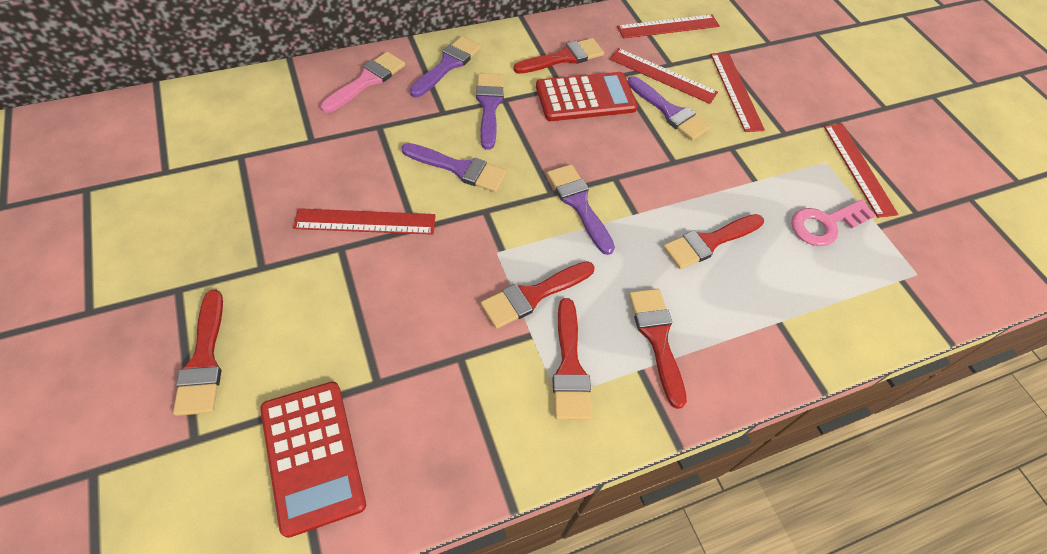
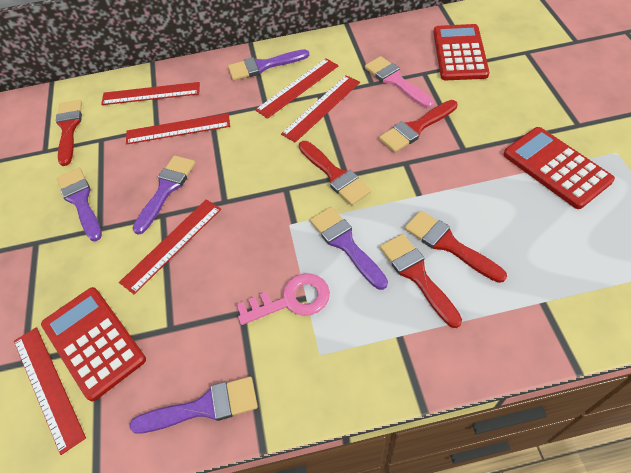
red brush: [173,290,223,416] [481,261,595,329] [513,38,604,74] [552,298,592,420] [629,289,687,409] [663,214,764,269] = 6 -> [56,100,82,166] [299,141,371,205] [379,100,458,152] [380,234,462,328] [404,210,507,283] = 5
red calculator: [260,382,366,538] [536,72,638,121] = 2 -> [41,287,146,401] [433,24,489,80] [503,127,615,209] = 3
red ruler: [293,208,436,235] [610,48,718,104] [617,14,720,39] [710,53,765,132] [824,124,898,218] = 5 -> [14,327,86,455] [101,82,200,105] [119,199,221,294] [126,113,230,144] [255,58,339,119] [281,75,360,143] = 6

